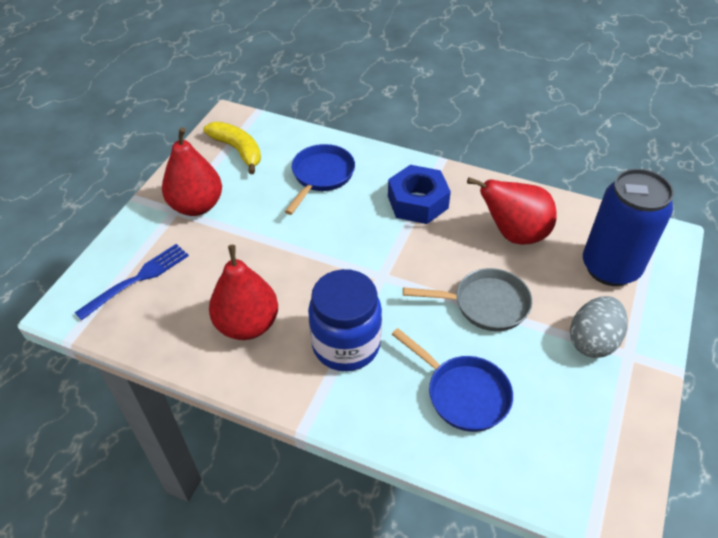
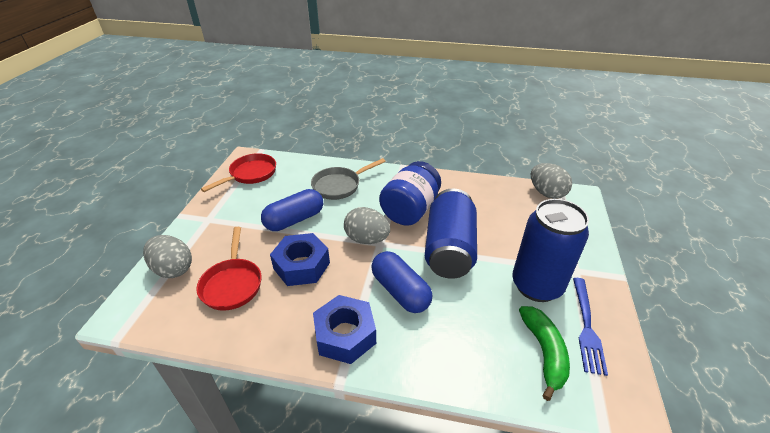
blue can: [583,169,674,286] = 1 -> [425,188,477,279] [512,199,589,302] = 2
blue capsule: none = 0 -> [261,189,323,231] [371,251,432,313] = 2
blue nut: [388,165,451,224] = 1 -> [270,233,330,286] [313,295,376,364] = 2
blue pan: [285,144,355,215] [392,328,513,432] = 2 -> none = 0
green banana: none = 0 -> [519,306,570,401] = 1
grey egg: [570,296,628,358] = 1 -> [143,235,192,278] [344,207,390,244] [530,163,572,199] = 3
red pan: none = 0 -> [196,227,262,311] [201,153,276,192] = 2
red pear: [162,127,222,216] [209,245,278,340] [467,177,557,245] = 3 -> none = 0
yellow banana: [203,122,261,174] = 1 -> none = 0

